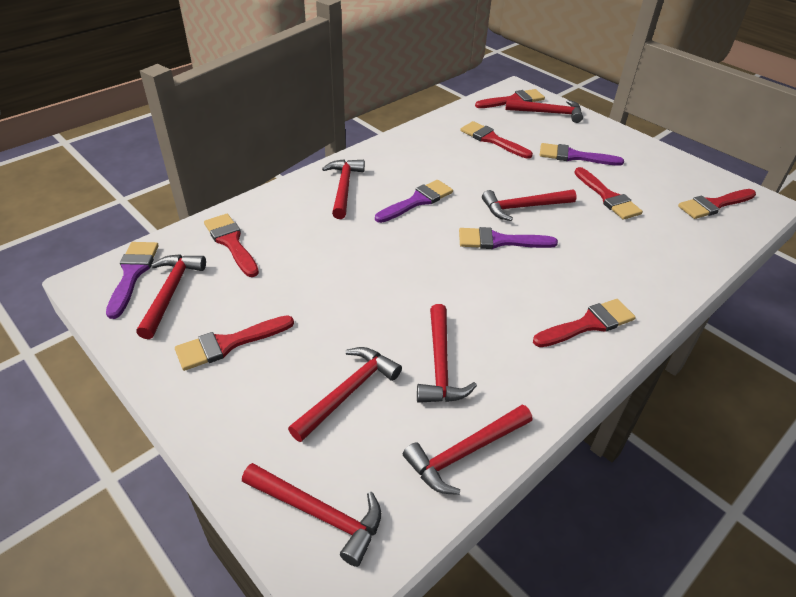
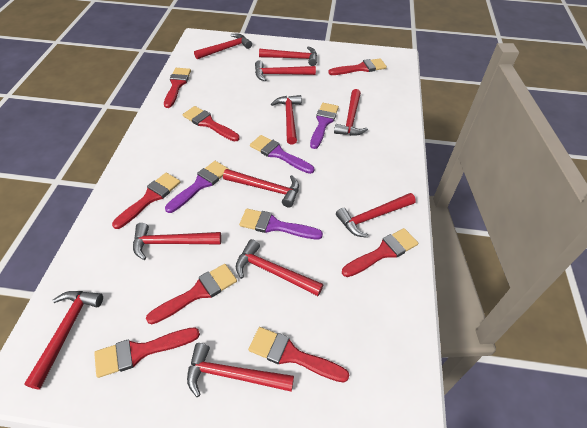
red brush: [175,315,294,371] [204,214,259,277] [460,121,533,159] [475,89,545,108] [533,299,636,347] [574,167,643,220] [678,189,756,219] = 7 -> [94,327,200,378] [112,173,181,229] [146,264,237,324] [164,68,191,108] [183,106,240,142] [248,327,349,382] [328,58,387,75] [342,228,418,277] = 8
red hammer: [136,254,206,339] [242,463,381,567] [288,347,402,442] [322,159,365,219] [403,405,532,495] [417,304,477,403] [482,190,577,221] [505,99,583,123] = 8 -> [24,291,103,390] [133,223,221,260] [187,343,294,397] [194,34,252,59] [223,169,299,207] [236,239,323,296] [255,61,316,81] [259,46,317,66] [271,95,302,145] [334,89,368,136] [336,193,416,238] = 11

